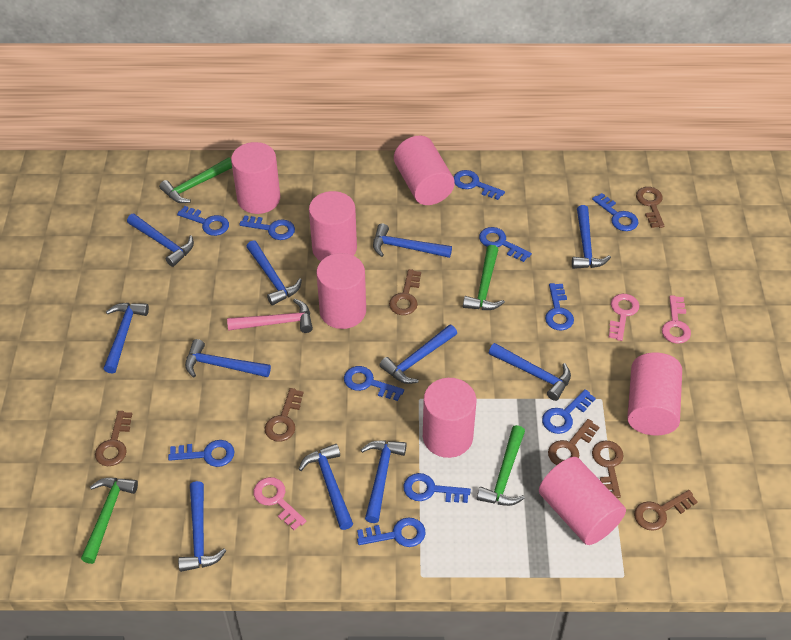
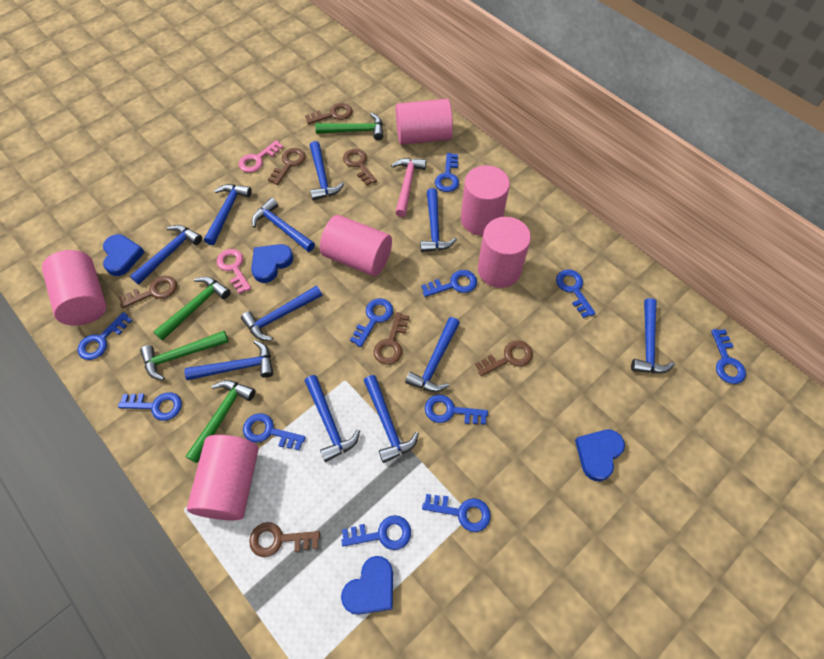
blue heart: none = 0 -> [103,234,145,276] [251,244,293,283] [341,556,393,615] [575,430,625,481] = 4
pink cylinder: [231,142,280,214] [309,191,357,261] [316,253,366,329] [394,135,455,205] [423,378,476,458] [539,457,626,545] [627,353,682,435] = 7 -> [42,250,106,325] [187,435,259,520] [320,215,392,276] [396,99,453,145] [461,165,510,236] [478,217,531,288] = 6
pink key: [253,477,306,530] [609,294,639,341] [662,295,691,344] = 3 -> [217,249,251,294] [239,140,283,173] = 2

